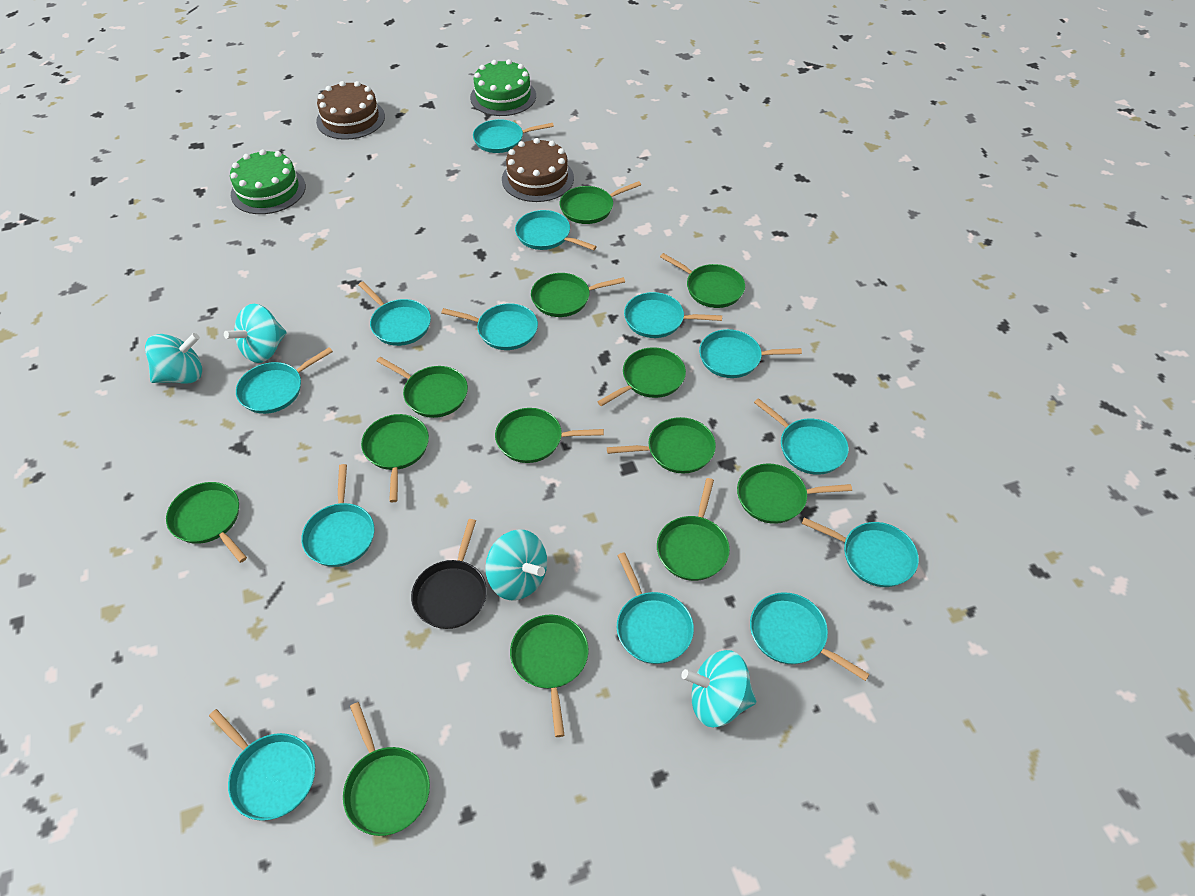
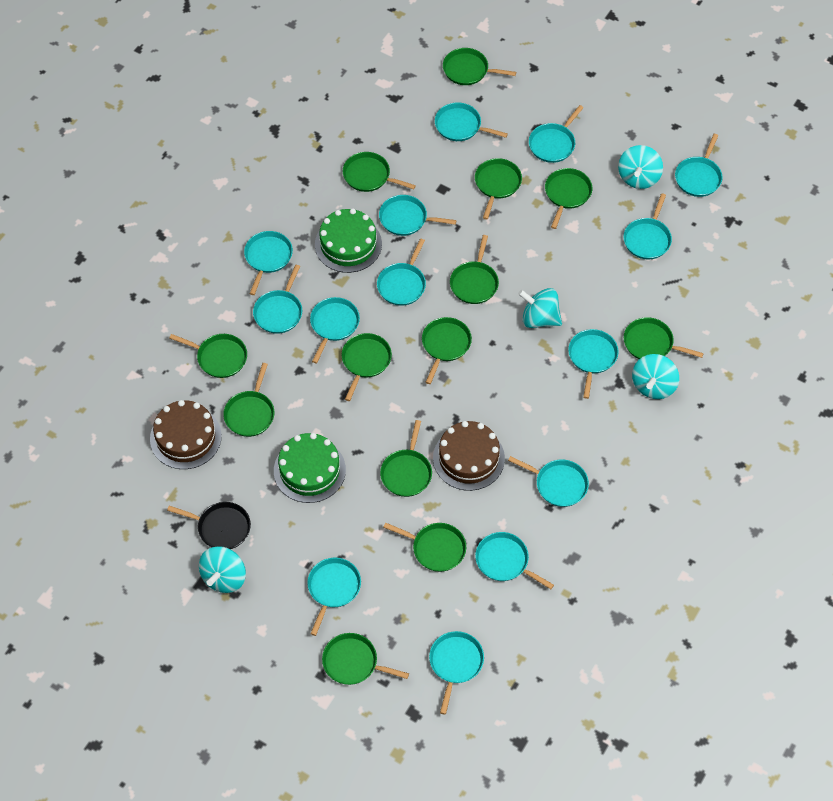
turquoise pan: [209,709,315,821] [236,347,333,414] [301,464,375,567] [358,282,431,346] [441,303,538,350] [473,119,554,153] [515,210,597,250] [617,552,694,664] [624,292,722,338] [699,329,802,378] [750,592,870,681] [754,398,849,475] [801,517,919,587] = 13 -> [244,231,293,295] [253,265,302,334] [307,558,361,636] [310,297,360,363] [377,238,426,306] [379,195,456,236] [429,631,484,715] [435,102,508,141] [475,532,554,589] [508,456,589,507] [529,105,584,163] [568,329,618,399] [623,193,672,260] [675,134,722,197] = 14

